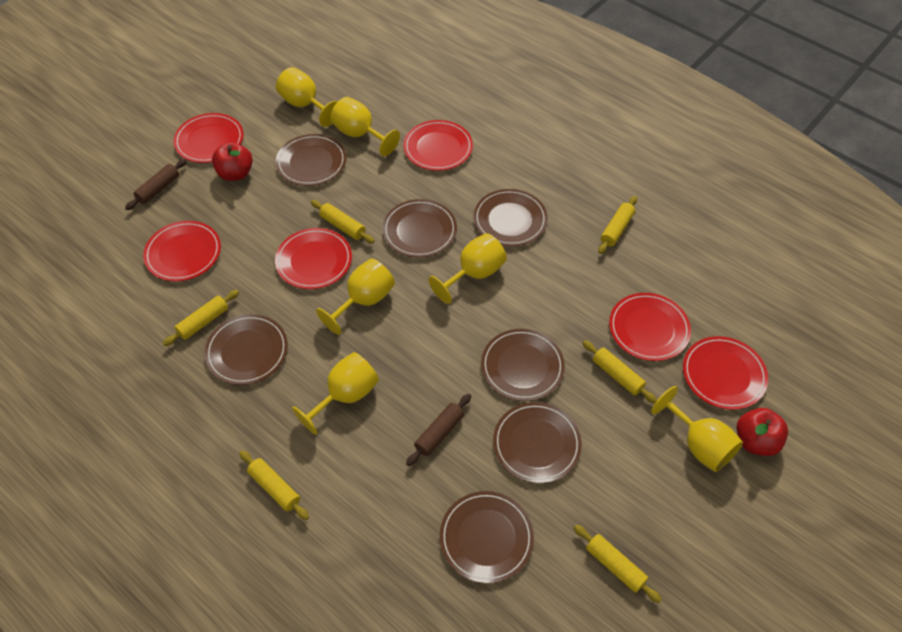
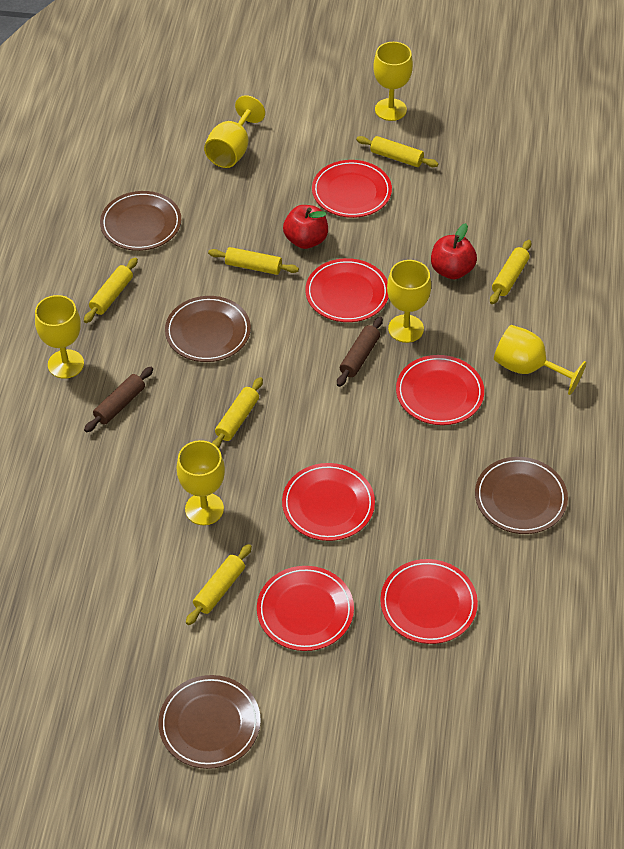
brown plate: [204,314,288,385] [276,134,346,186] [382,199,457,258] [440,491,534,583] [473,189,548,246] [481,329,565,401] [493,402,582,483] = 7 -> [100,191,181,251] [159,675,261,769] [165,296,251,362] [475,457,568,534] = 4

